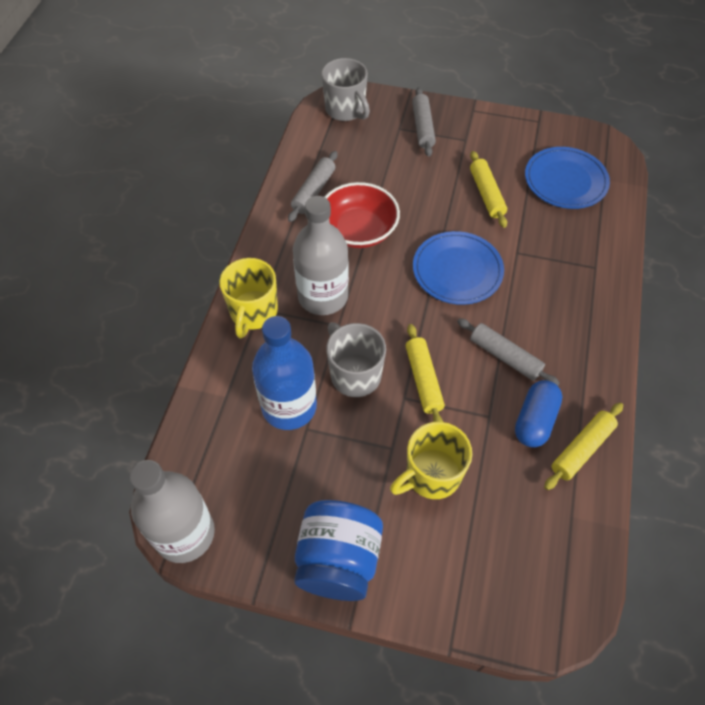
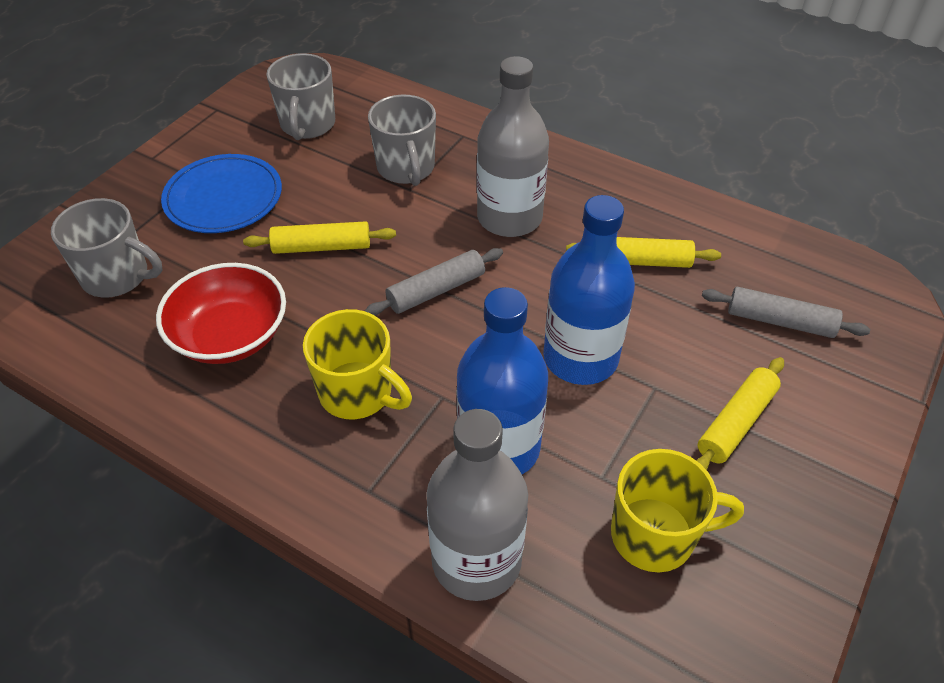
blue bottle: [252,316,317,430] = 1 -> [456,287,548,474] [543,195,635,385] = 2
blue capsule: [515,380,563,448] = 1 -> none = 0
blue jar: [294,500,383,601] = 1 -> none = 0
blue plate: [413,231,504,305] [525,147,610,209] = 2 -> [161,154,282,233] = 1
grey mug: [322,58,370,121] [326,322,386,397] = 2 -> [51,198,163,297] [266,53,335,140] [368,95,436,186] = 3
grey rolling pin: [288,151,338,222] [412,87,436,157] [457,318,560,386] = 3 -> [365,248,503,316] [702,286,870,338] = 2

